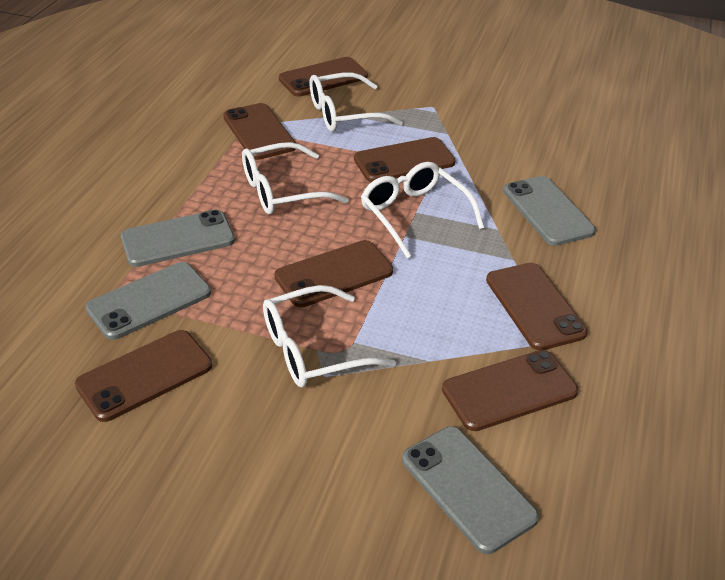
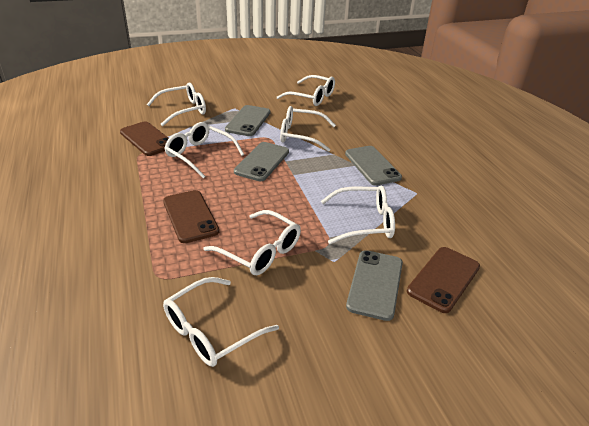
brown phone: [75,330,212,422] [223,103,296,160] [275,240,393,307] [279,57,368,97] [354,137,456,182] [442,350,578,431] [486,263,588,350] = 7 -> [120,121,169,156] [163,190,219,243] [407,247,480,313] = 3
white glasses: [242,142,349,215] [263,285,396,387] [310,73,403,132] [361,162,484,259] = 4 -> [147,83,206,126] [163,277,279,367] [164,122,244,178] [203,210,301,275] [277,75,335,106] [280,106,336,152] [321,186,395,244] = 7

